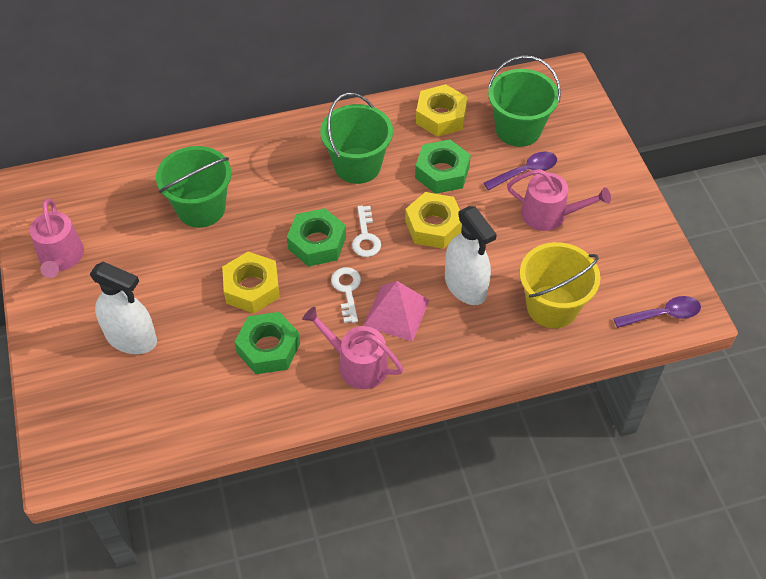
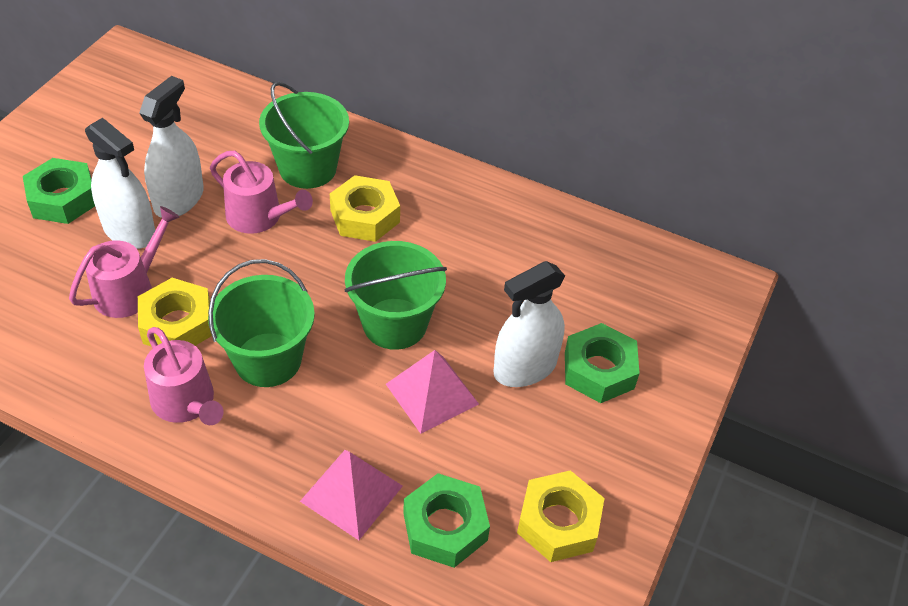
pink pyramid: [363,281,430,342] = 1 -> [300,450,403,540] [386,350,479,434] = 2
purple spoon: [484,152,557,190] [614,296,701,328] = 2 -> none = 0
white key: [331,267,361,323] [352,205,381,257] = 2 -> none = 0
white spray bottle: [90,262,157,354] [445,206,497,305] = 2 -> [85,117,155,249] [139,76,204,218] [494,261,565,387] = 3
yellow bucket: [520,242,601,328] = 1 -> none = 0

